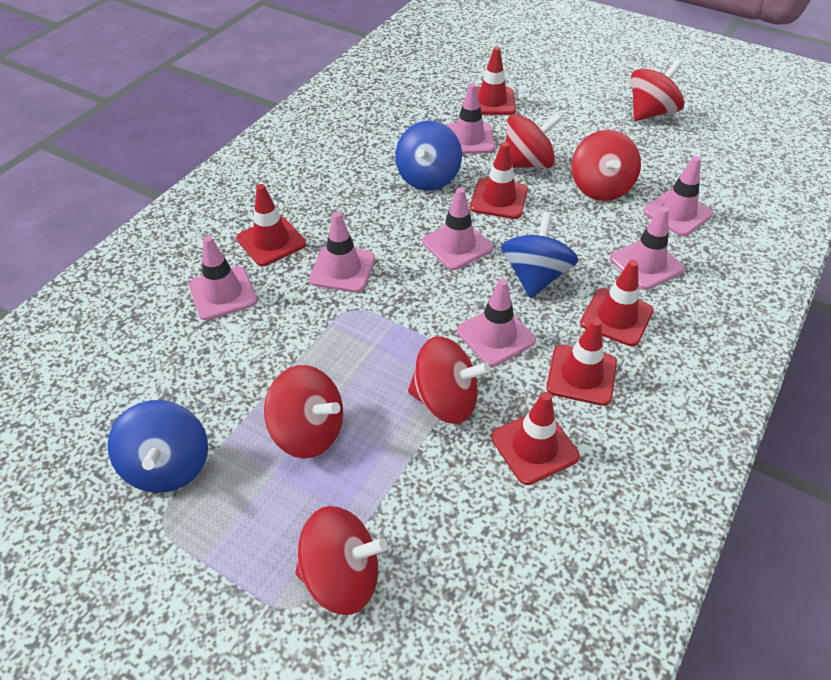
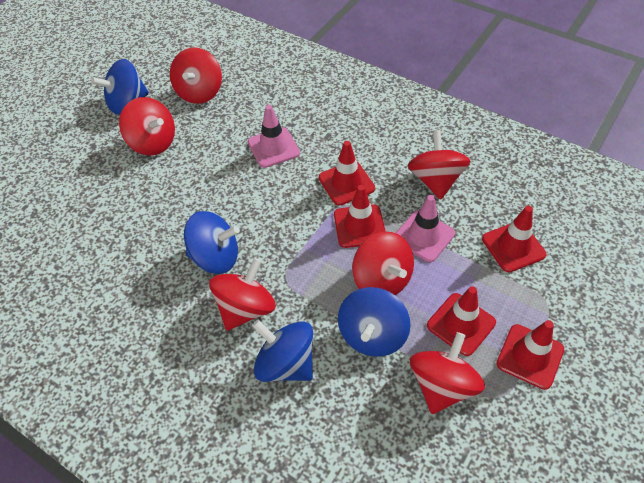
blue spinning top: [107,400,208,493] [395,121,462,191] [501,212,579,298] = 3 -> [91,59,149,114] [184,211,240,274] [252,320,313,382] [338,287,411,357] = 4
pink traffic cone: [189,236,257,320] [309,212,375,293] [422,188,493,270] [446,83,495,154] [457,279,536,367] [610,206,685,290] [643,156,713,236] = 7 -> [248,105,300,168] [396,195,455,262] = 2
red traffic cone: [236,184,306,266] [470,142,528,219] [477,47,516,115] [491,392,580,485] [546,318,617,406] [580,260,654,346] = 6 -> [319,141,375,205] [334,185,386,248] [427,286,496,356] [482,206,546,272] [496,320,564,390] = 5

